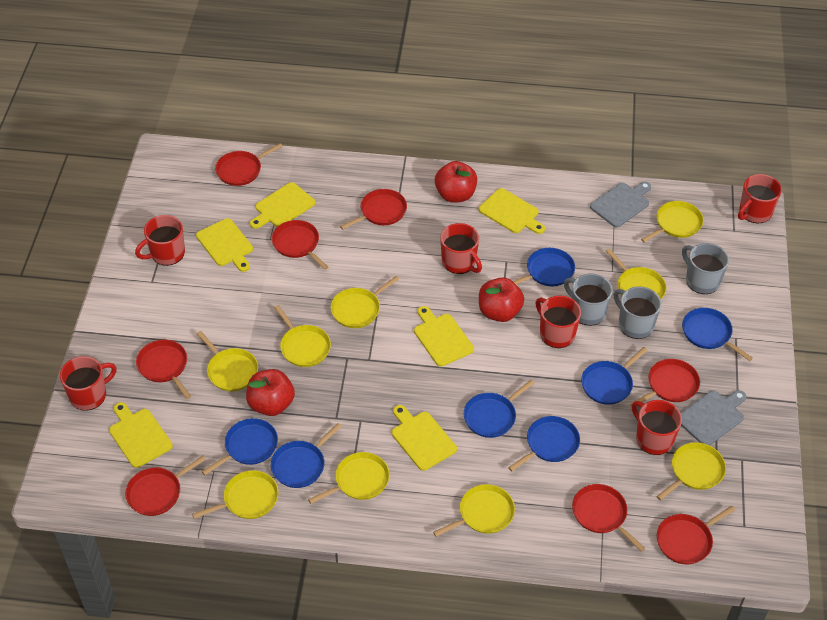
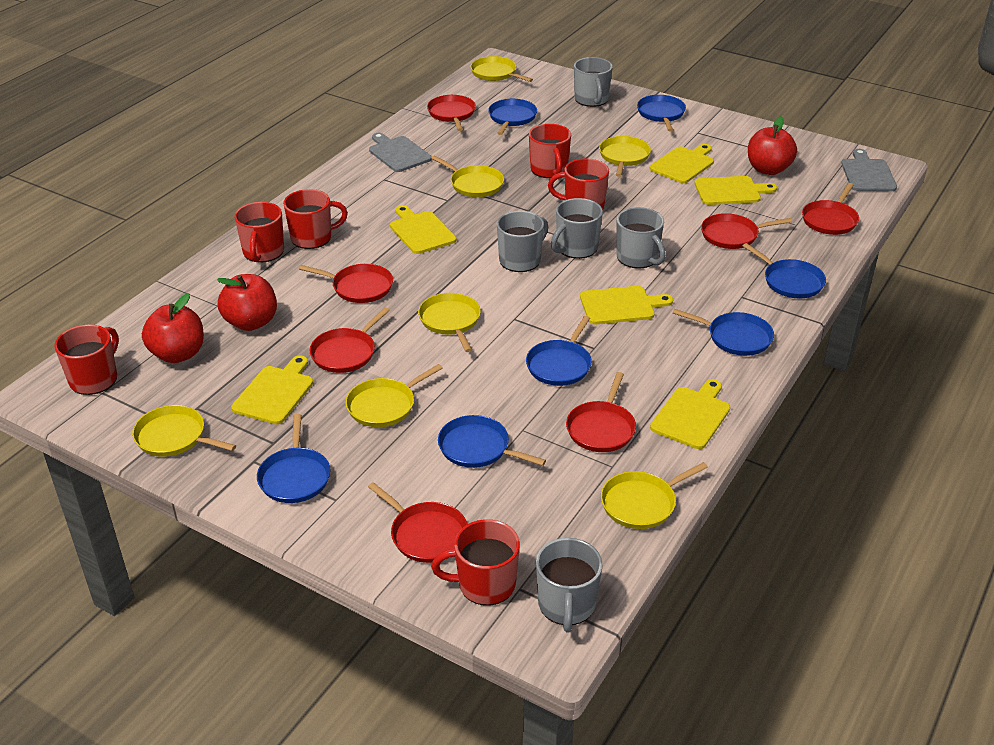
grey mug: [564,274,613,326] [614,286,661,339] [682,243,729,294] = 3 -> [497,211,548,272] [536,538,603,633] [551,198,603,259] [574,57,613,107] [616,207,666,269] = 5
red pan: [125,456,206,516] [136,340,191,399] [215,143,283,186] [272,220,328,270] [340,189,407,230] [572,484,645,552] [630,359,700,407] [657,506,735,564] = 8 -> [299,264,393,303] [310,307,390,373] [368,482,467,563] [427,95,476,131] [566,372,636,452] [701,213,792,249] [802,183,859,235] = 7
yellow pan: [192,470,279,519] [197,331,258,392] [274,305,331,367] [308,452,390,504] [331,276,399,328] [433,484,515,537] [606,248,666,299] [641,201,704,243] [657,442,726,500] = 9 -> [132,405,236,457] [346,364,443,427] [418,293,481,352] [431,155,504,197] [470,56,533,82] [599,136,651,177] [601,462,708,529] = 7

